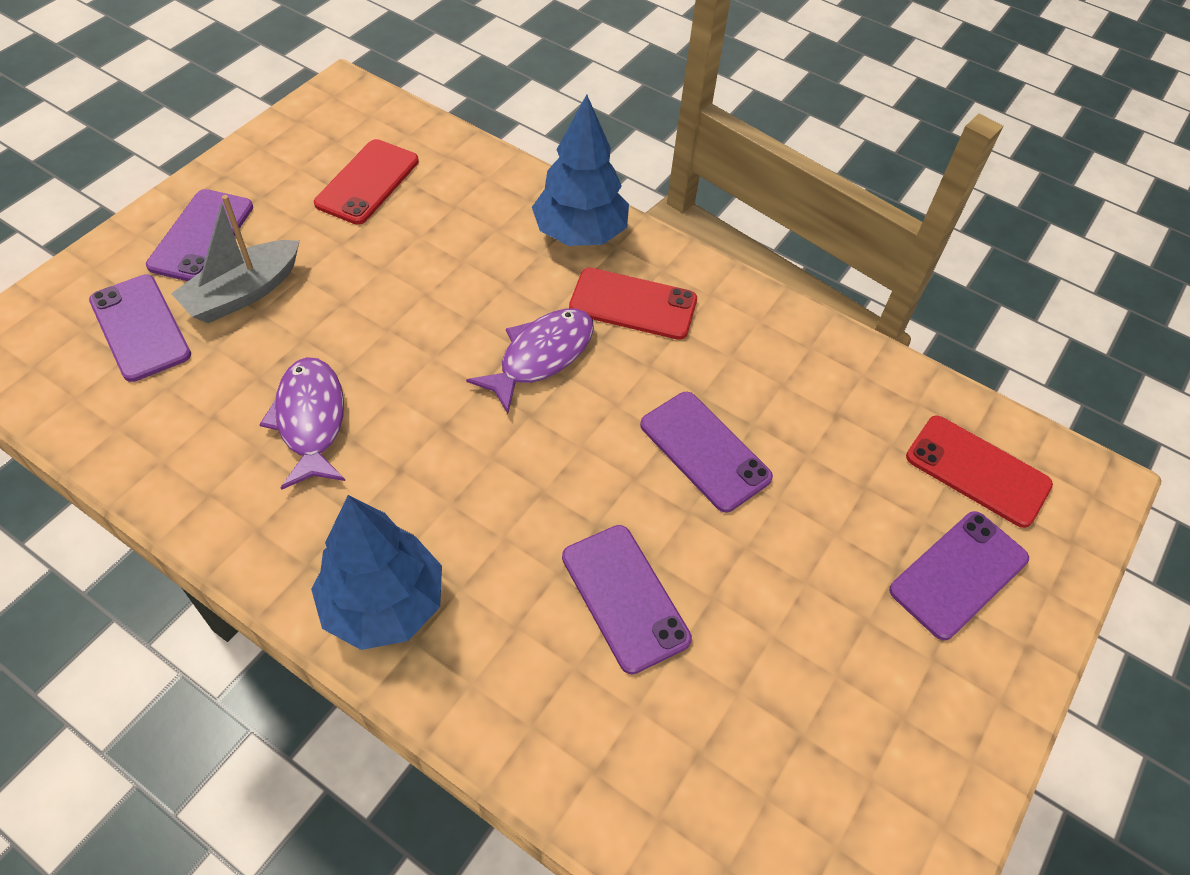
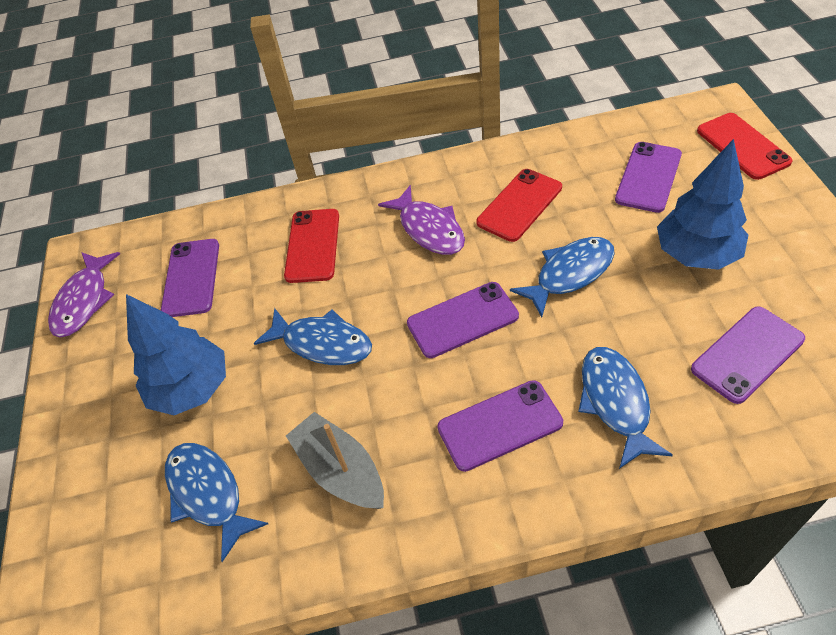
blue fish: none = 0 -> [165,443,268,562] [254,308,372,365] [510,237,615,317] [578,347,673,469] = 4

